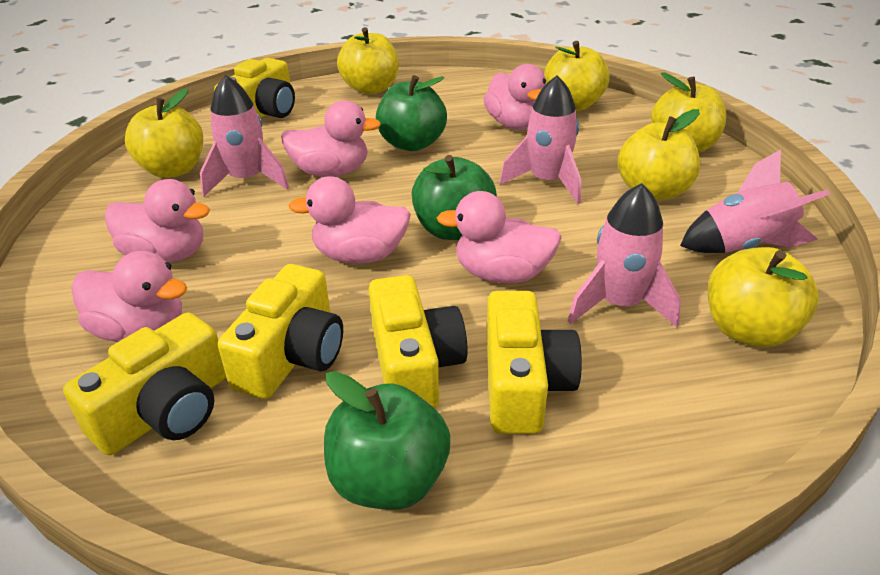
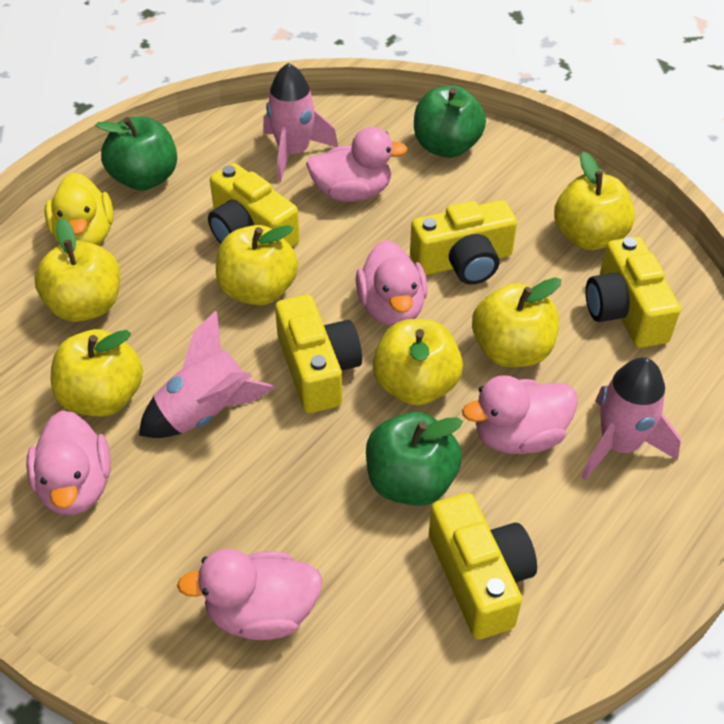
pink duck: [71,251,187,342] [105,179,210,263] [281,100,381,177] [288,176,411,264] [437,191,562,283] [483,64,546,130] = 6 -> [26,410,111,515] [177,549,322,640] [306,127,408,202] [355,240,428,326] [462,375,578,454] = 5
pink rocket: [200,75,289,197] [500,76,581,204] [568,183,681,328] [680,149,830,253] = 4 -> [139,311,276,438] [263,63,338,182] [581,357,681,480] = 3
yellow duck: none = 0 -> [45,173,113,246] = 1

